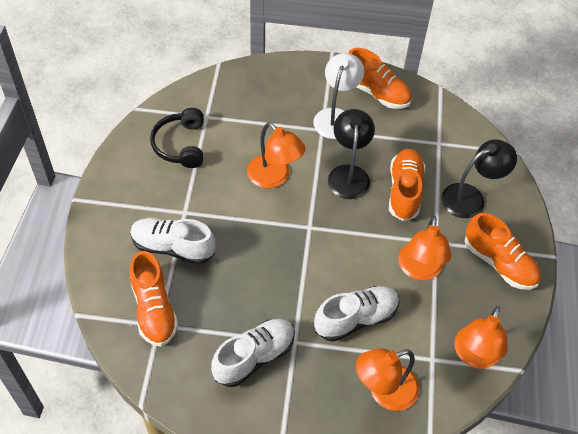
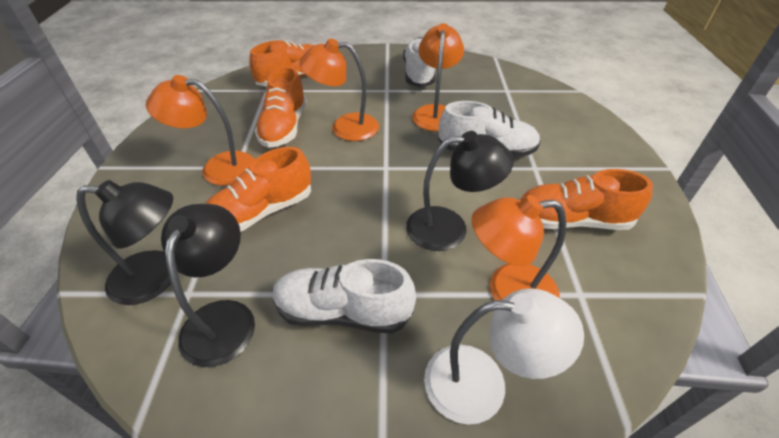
black headphones: [150,108,204,168] = 1 -> none = 0
black lamp: [328,109,375,199] [441,139,517,218] = 2 -> [76,180,173,305] [161,204,255,367] [406,131,514,251] = 3

